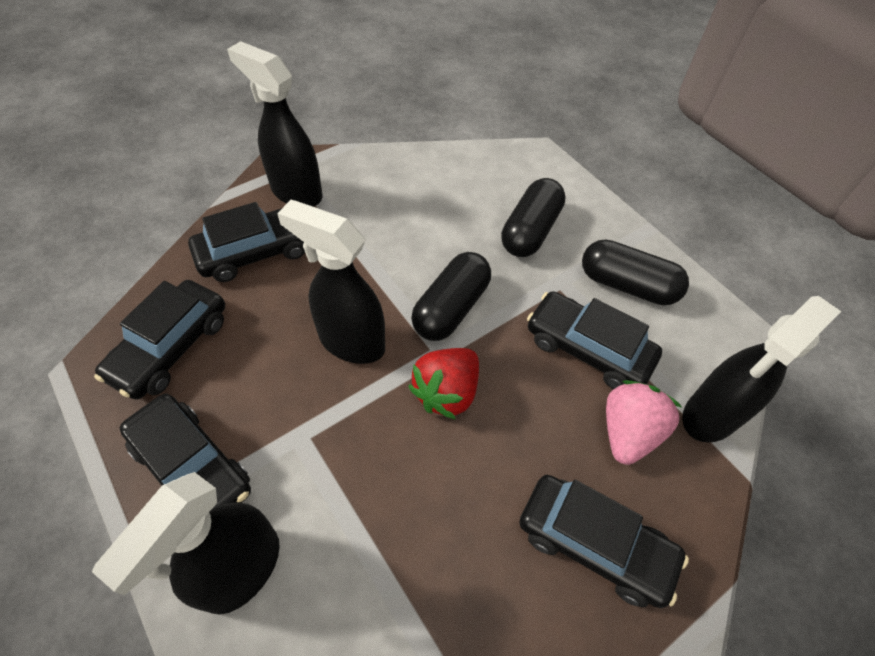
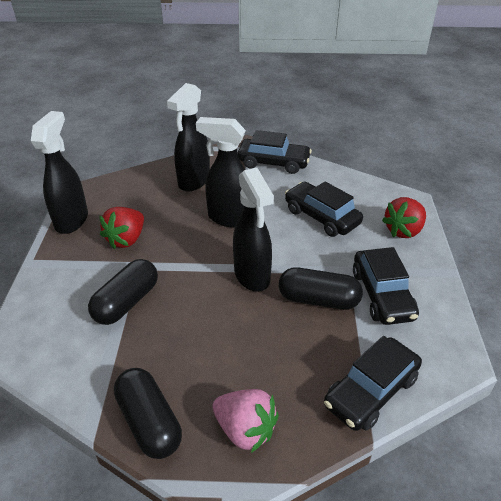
black car: [94,280,225,400] [120,394,251,508] [188,202,305,282] [519,475,689,608] [527,291,662,389] = 5 -> [238,130,312,174] [285,181,363,237] [324,336,422,431] [353,247,419,325] = 4
red strawberry: [408,348,479,420] = 1 -> [99,207,144,249] [382,197,426,238] = 2

